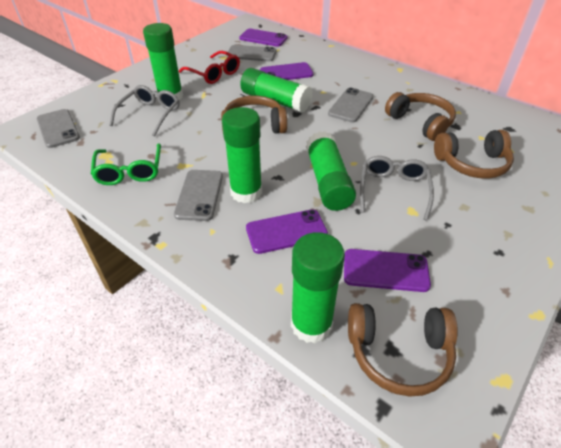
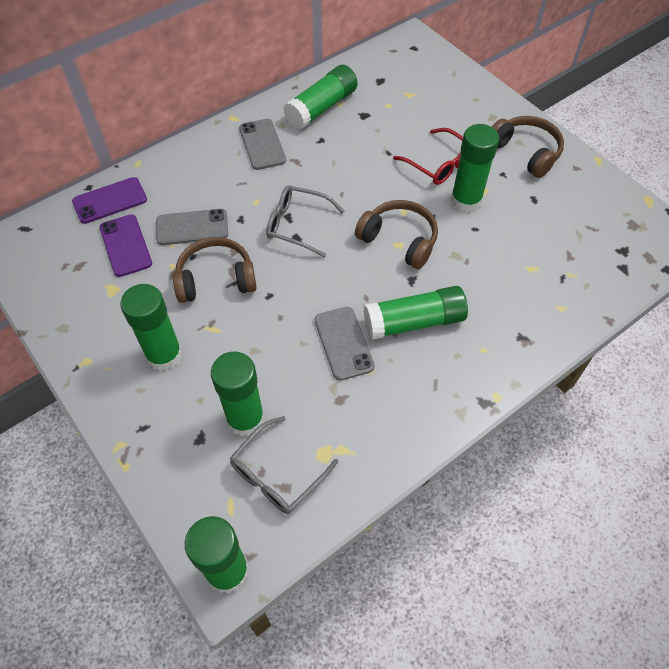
brown headphones: [221,96,287,134] [348,303,458,397] [385,92,456,141] [434,130,514,179] = 4 -> [173,237,257,303] [355,200,438,269] [492,116,564,178] = 3
green glasses: [91,143,161,185] = 1 -> none = 0
green glue stick: [143,23,183,100] [222,107,262,203] [240,68,313,113] [291,232,345,343] [306,131,356,211] = 5 -> [120,284,182,371] [185,516,249,593] [211,351,264,436] [283,65,358,130] [364,286,468,340] [451,124,499,213] = 6
grey phone: [37,109,80,148] [174,170,223,221] [226,45,276,61] [328,88,373,122] = 4 -> [156,209,228,245] [239,119,286,170] [315,307,375,381] = 3
purple phone: [239,29,287,47] [246,209,328,254] [260,62,314,80] [344,249,431,292] = 4 -> [72,177,147,224] [99,214,152,277] = 2

